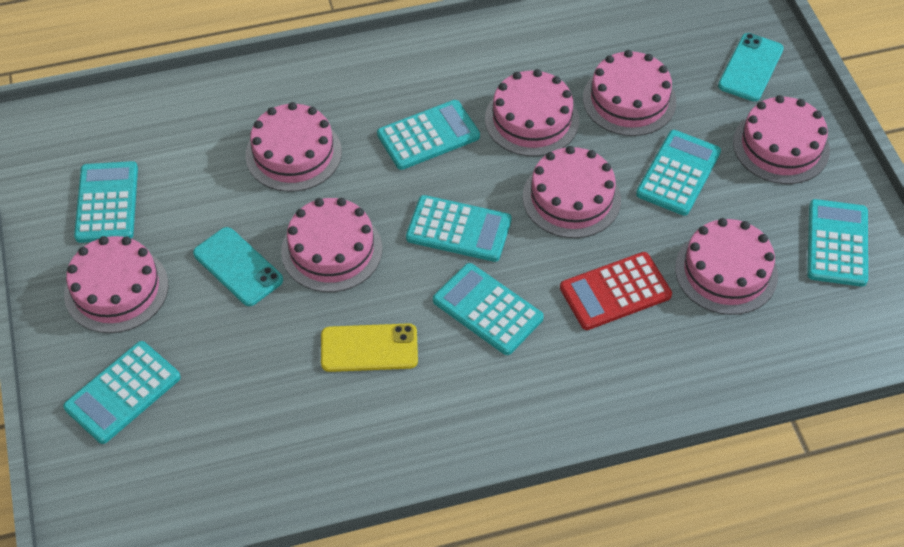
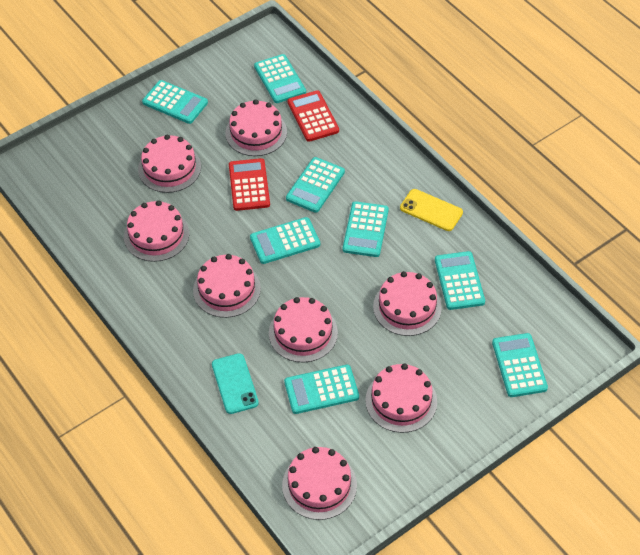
red calculator: [560,252,672,330] = 1 -> [229,158,270,211] [287,90,339,142] = 2
turquoise calculator: [63,341,181,444] [74,161,138,243] [377,100,480,170] [406,195,512,262] [433,263,544,355] [636,130,721,216] [807,199,868,287] = 7 -> [142,80,208,124] [250,217,320,264] [254,54,306,103] [284,365,359,414] [286,157,345,213] [343,201,389,257] [435,251,485,310] [492,333,548,397] = 8
turquoise phone: [193,227,283,306] [718,33,784,101] = 2 -> [212,353,259,414] = 1

